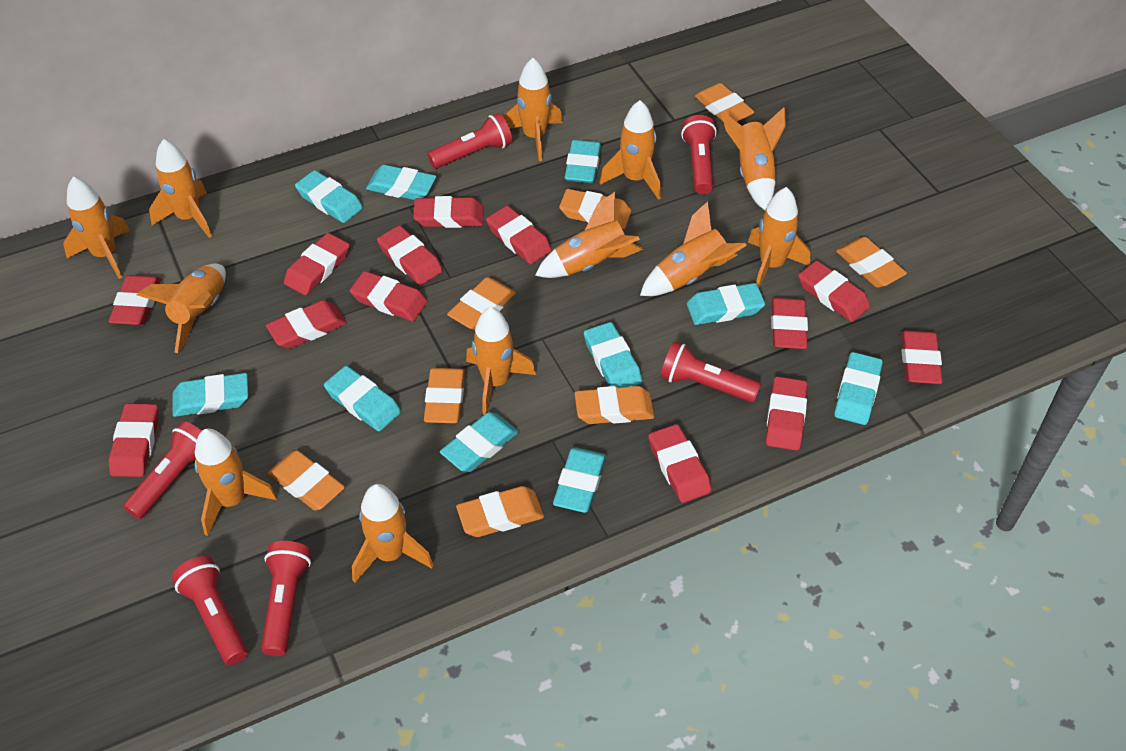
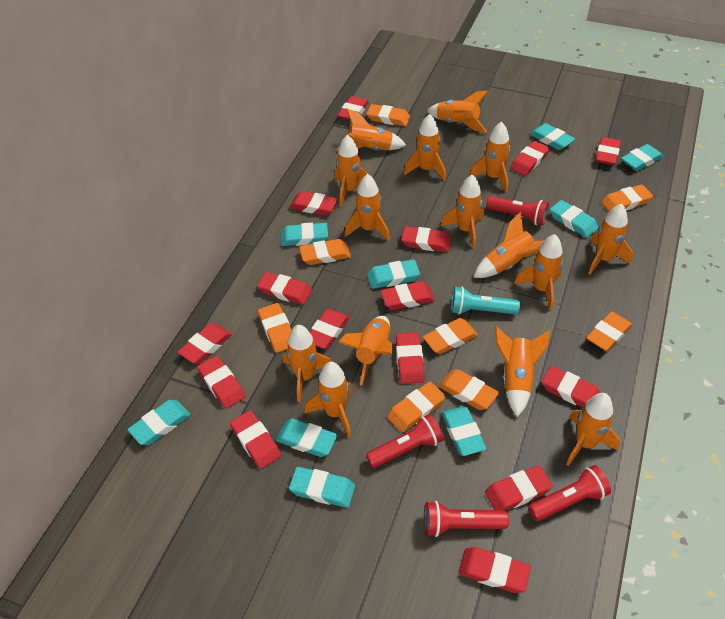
orange rocket: [63,177,130,279] [137,264,226,353] [149,139,212,238] [195,429,277,536] [352,484,434,583] [466,307,536,415] [503,58,563,161] [535,192,643,278] [600,100,661,200] [640,201,747,296] [721,107,786,210] [748,187,810,287] = 12 -> [283,325,332,402] [304,362,353,437] [334,135,368,206] [337,108,406,150] [338,316,393,385] [344,174,390,241] [404,114,446,181] [427,90,489,133] [441,175,484,248] [469,122,510,192] [473,212,544,278] [495,326,550,417] [514,234,563,310] [566,393,620,466] [588,204,633,275] = 15
red eraser: [109,275,161,325] [109,403,159,477] [266,300,347,349] [284,233,350,295] [350,271,427,321] [377,225,443,285] [413,196,484,228] [486,206,552,264] [648,424,712,503] [766,376,807,451] [771,298,808,349] [798,261,870,322] [901,330,943,384] = 13 -> [177,323,232,364] [197,356,246,409] [230,410,281,469] [257,272,312,305] [289,191,338,216] [310,309,349,349] [337,96,369,121] [380,281,435,310] [396,333,424,384] [401,226,451,252] [458,547,531,593] [485,465,553,511] [510,141,550,176] [542,366,601,407] [595,137,621,165] = 15
red flashlight: [123,421,201,519] [172,556,248,665] [261,541,311,656] [428,113,512,169] [660,342,761,402] [681,115,717,195] = 6 -> [366,414,443,468] [424,501,509,537] [486,196,549,226] [529,465,611,521] = 4
turquoise eraser: [173,373,248,417] [295,170,363,223] [324,366,401,431] [366,165,436,200] [440,412,519,472] [553,447,606,513] [565,140,601,183] [584,322,642,388] [687,283,765,325] [834,352,883,425] = 10 -> [127,400,191,445] [276,418,338,457] [280,223,328,246] [289,467,355,508] [367,259,420,289] [442,406,486,456] [530,123,575,150] [550,200,598,238] [621,144,663,171] = 9
turquoise flashlight: none = 0 -> [451,287,520,315] = 1

